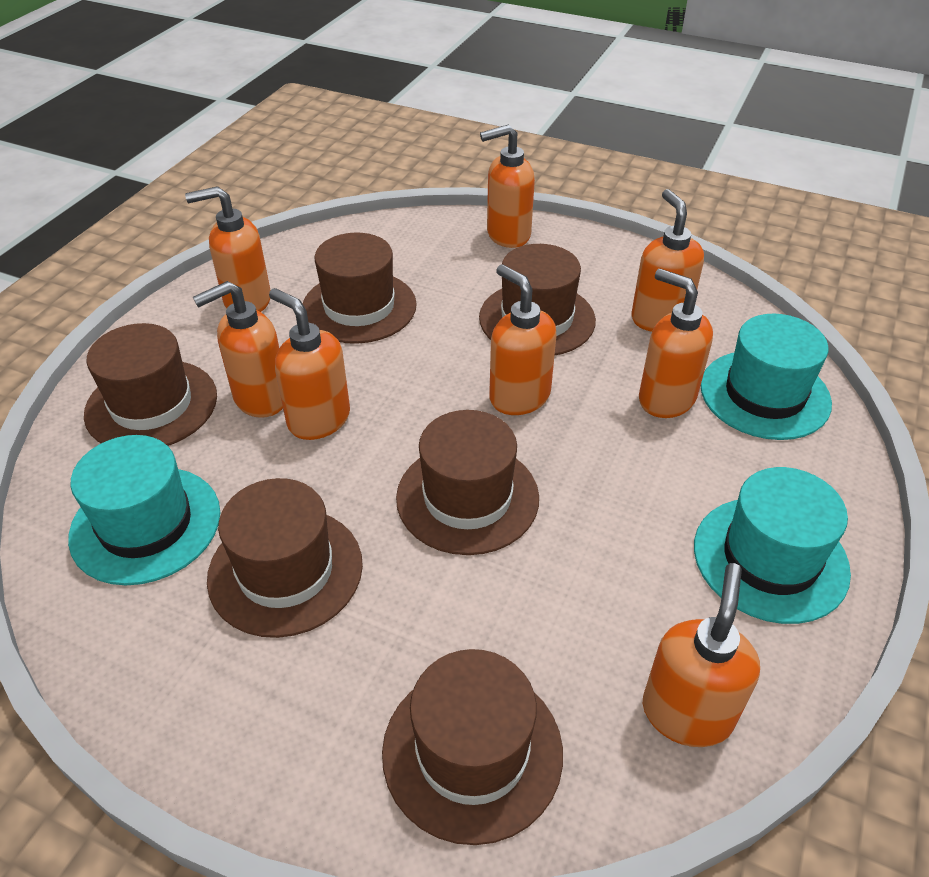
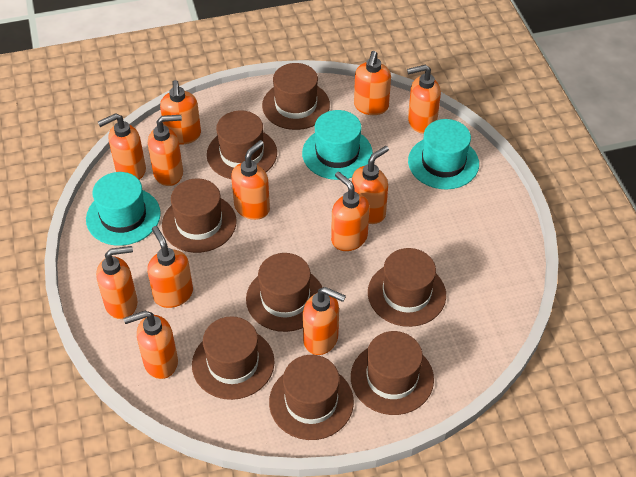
brown hat: [84,323,217,446] [207,478,363,638] [303,233,417,344] [382,649,563,845] [396,410,539,555] [479,244,596,355] = 6 -> [162,179,237,253] [192,316,275,400] [207,110,277,179] [246,253,322,332] [262,63,330,130] [269,355,354,440] [351,331,434,415] [368,248,446,327] = 8
orange soap dispenser: [185,186,271,312] [193,281,283,418] [269,288,350,440] [480,125,535,248] [489,264,557,415] [631,189,704,332] [639,269,713,418] [643,563,760,747] = 8 -> [96,246,137,319] [98,113,146,180] [123,311,178,379] [147,226,193,308] [148,115,183,186] [160,80,201,145] [231,140,270,220] [303,287,346,355] [331,171,369,251] [352,146,389,224] [354,51,391,115] [407,64,441,134] = 12

